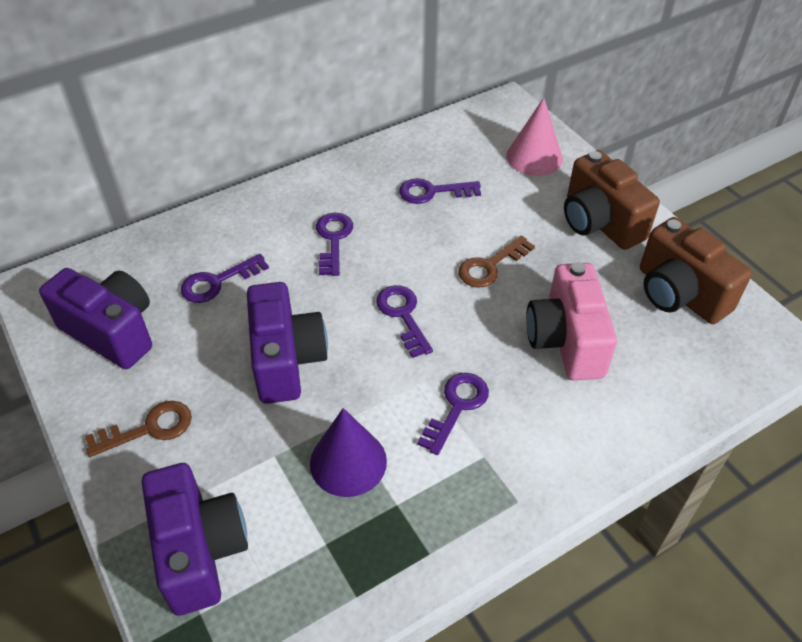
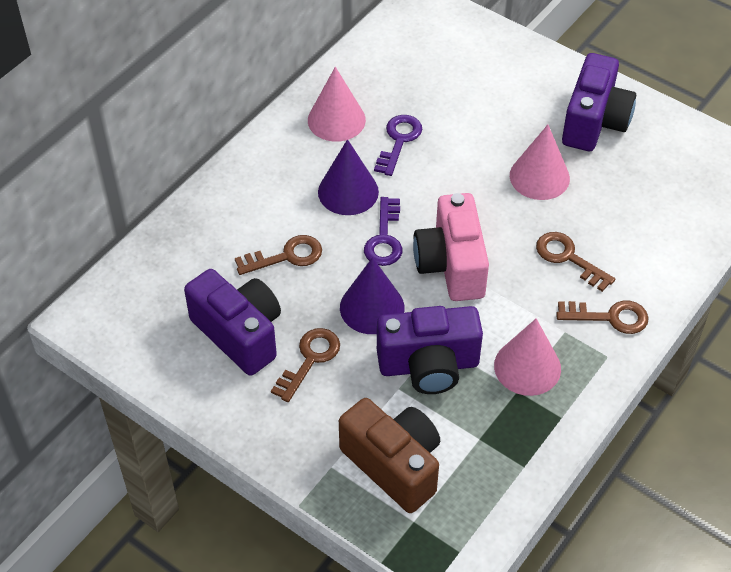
brown camera: [564,150,660,250] [640,217,752,324] = 2 -> [339,398,440,513] = 1
brown key: [85,401,192,457] [458,236,535,288] = 2 -> [235,235,322,275] [271,328,340,402] [536,232,615,292] [556,300,649,334] = 4
pink cone: [506,98,563,176] = 1 -> [308,67,366,142] [494,318,561,396] [510,125,570,200] = 3
purple cone: [310,408,387,497] = 1 -> [318,139,379,215] [340,257,405,334] = 2
purple key: [181,254,269,303] [316,213,353,276] [376,285,433,358] [399,178,481,204] [417,373,489,455] = 5 -> [364,197,402,266] [374,115,422,176] = 2

